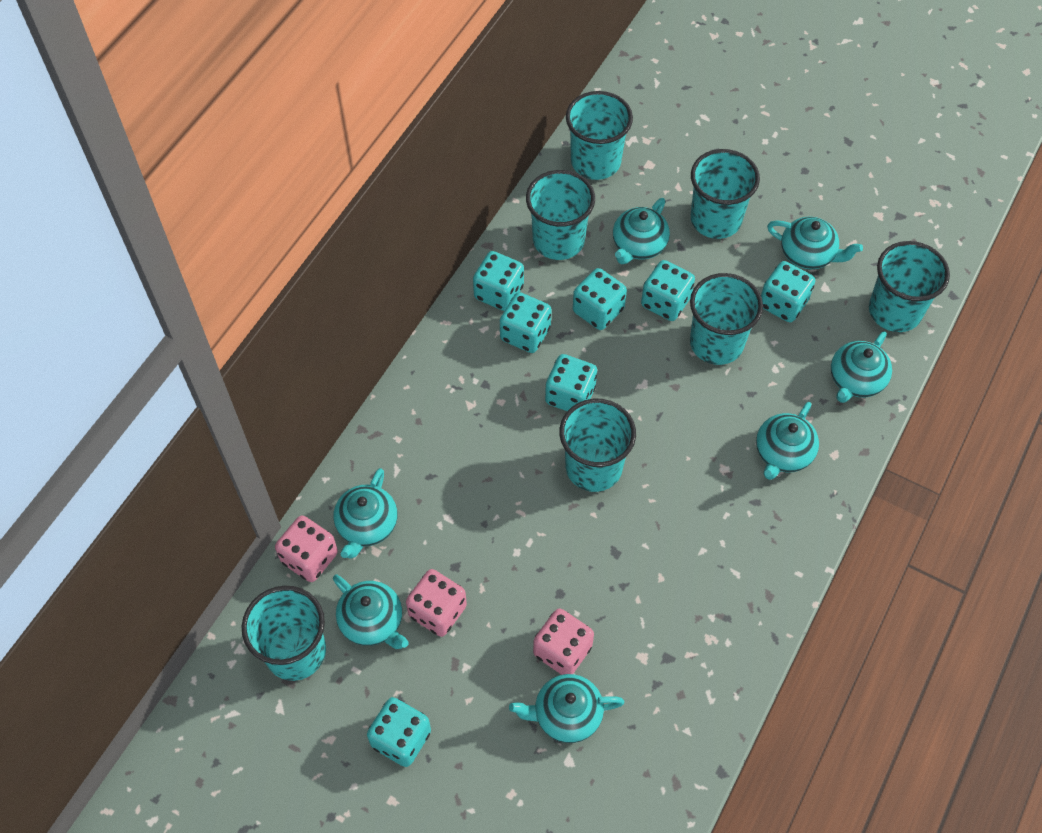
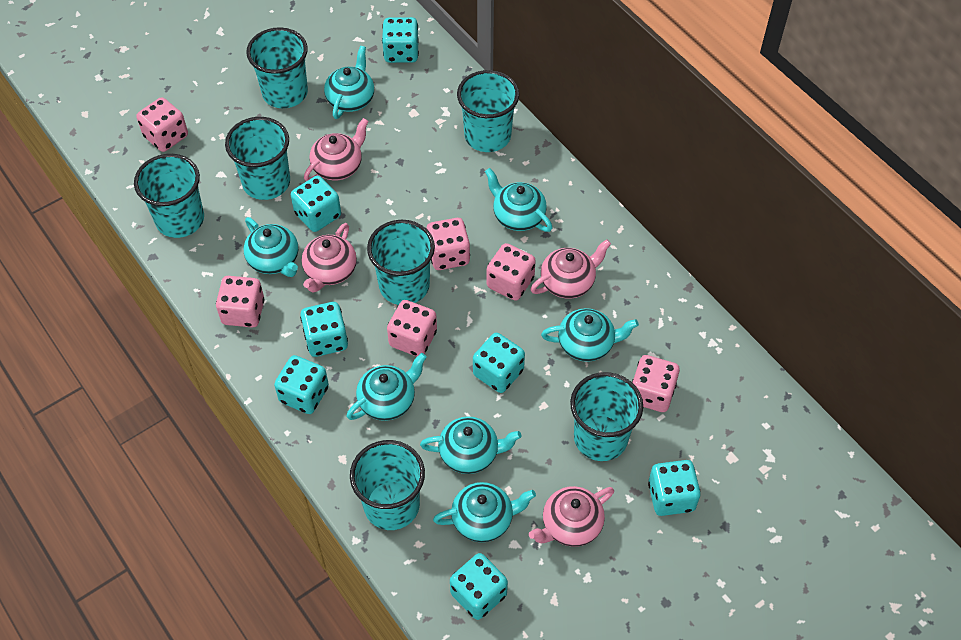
pink dice: [275,515,338,582] [406,569,467,637] [533,608,594,675] = 3 -> [136,97,188,152] [216,276,264,328] [387,300,437,357] [426,218,470,270] [487,243,536,301] [632,355,680,412] = 6
pink teapot: none = 0 -> [302,223,357,293] [304,118,369,181] [529,486,614,547] [530,239,611,299] = 4

